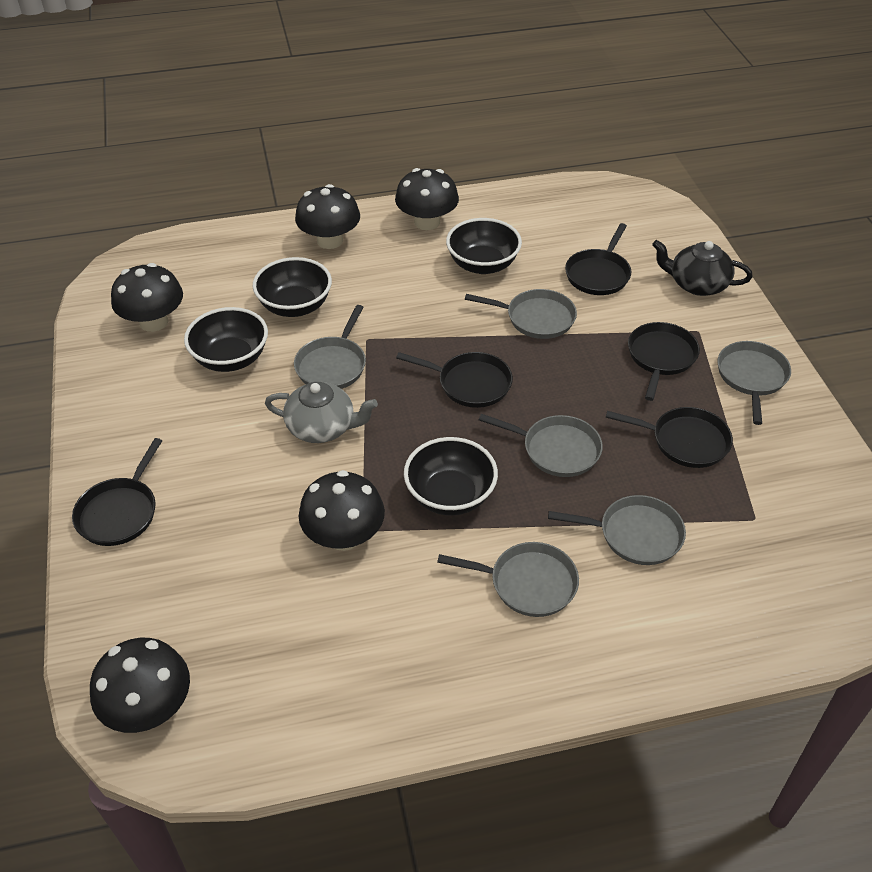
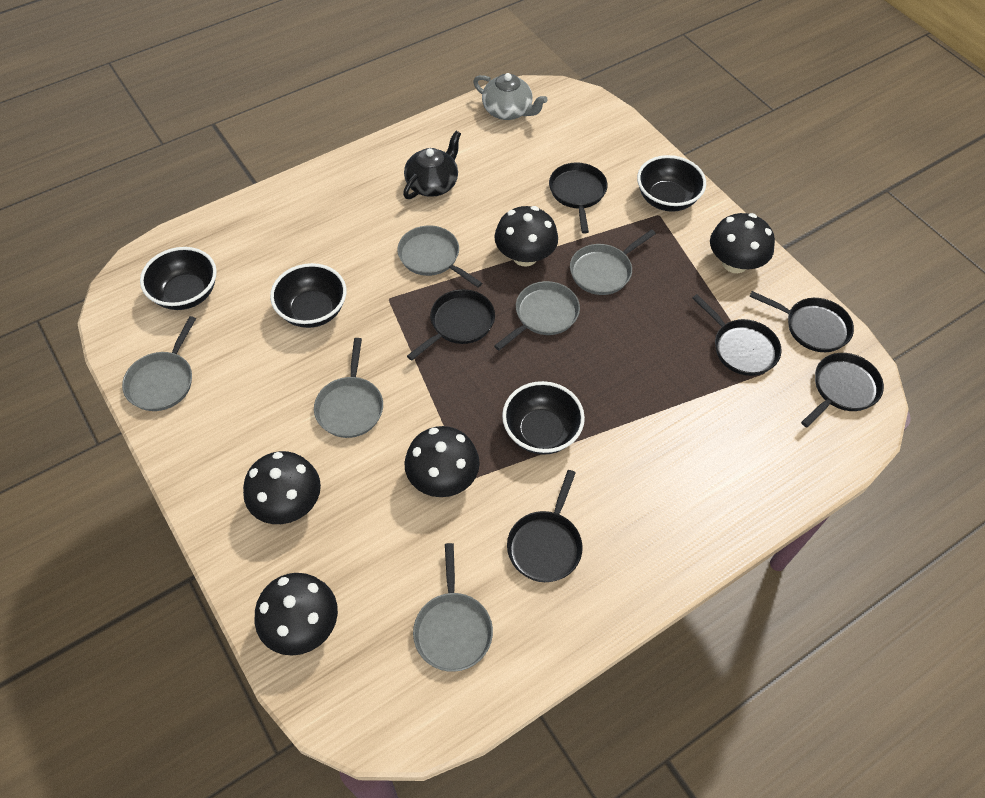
black pan: [72,438,162,546] [396,352,513,408] [565,223,631,295] [606,407,733,468] [628,322,700,401] = 5 -> [407,289,495,361] [507,470,583,582] [549,162,608,234] [692,294,782,376] [749,291,854,352] [801,353,884,427] = 6

